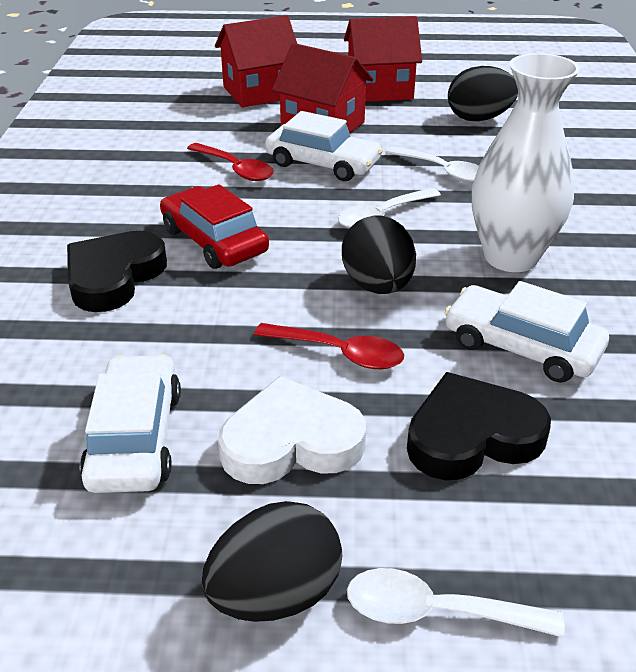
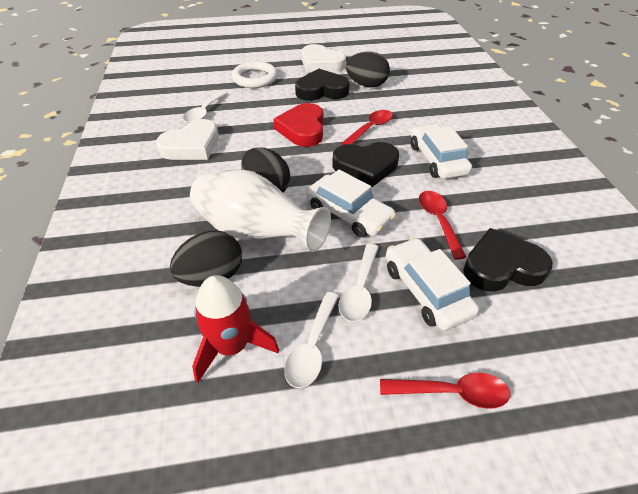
black heart: [67,231,167,312] [407,372,551,480] = 2 -> [295,69,350,101] [332,142,399,187] [463,228,553,292] = 3
red car: [160,184,269,269] = 1 -> none = 0
red heart: none = 0 -> [273,103,324,147] = 1
red house: [215,15,297,107] [272,43,373,133] [344,16,422,102] = 3 -> none = 0
red rocket: none = 0 -> [192,275,279,383] = 1
red spoon: [187,143,274,181] [254,323,404,369] = 2 -> [341,110,393,145] [380,373,510,409] [419,191,466,260] = 3
white heart: [218,376,366,484] = 1 -> [156,119,219,160] [302,44,346,73] = 2
white ring: none = 0 -> [232,61,278,88] = 1

